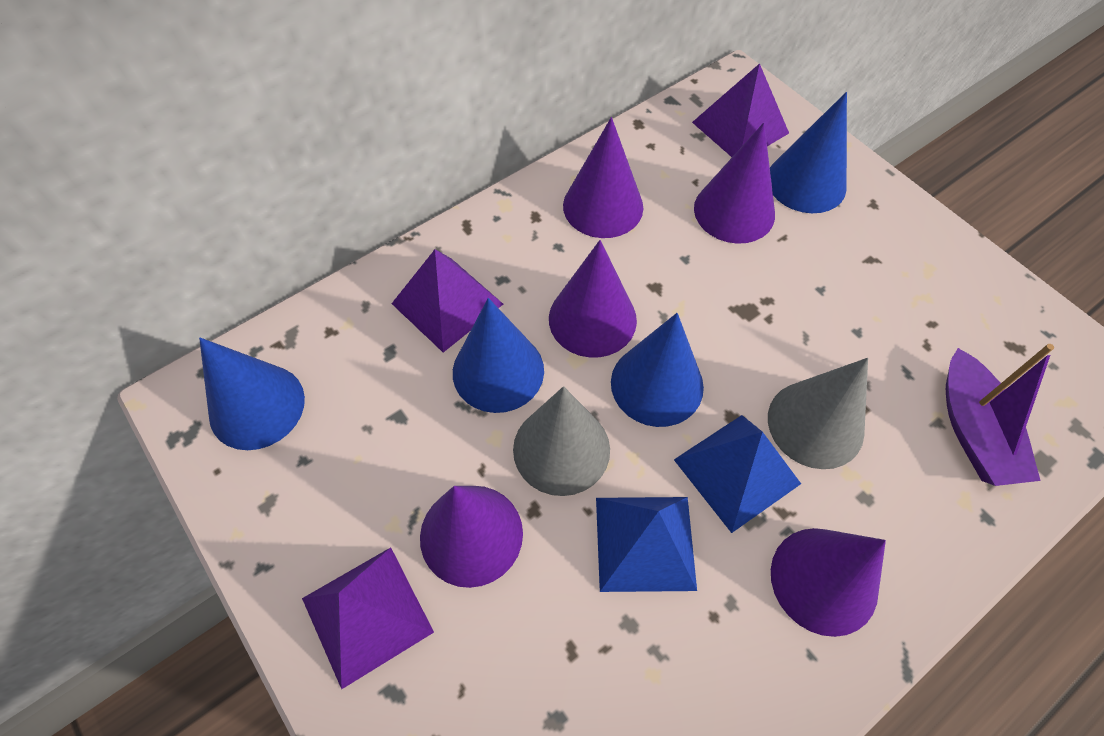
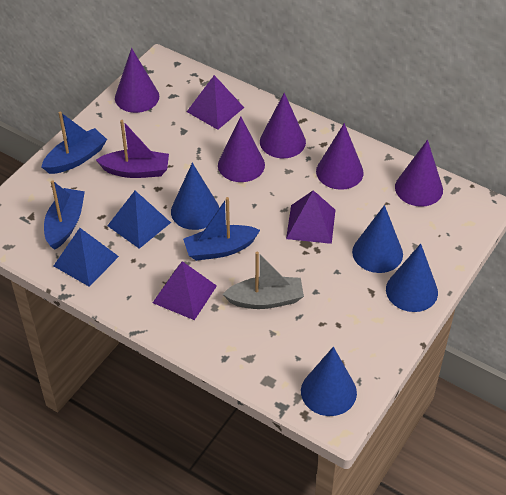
blue boat: none = 0 -> [41,112,107,174] [44,180,85,250] [183,197,260,261] = 3
grey boat: none = 0 -> [223,251,304,309] = 1
grey cone: [513,386,610,496] [768,358,868,469] = 2 -> none = 0

